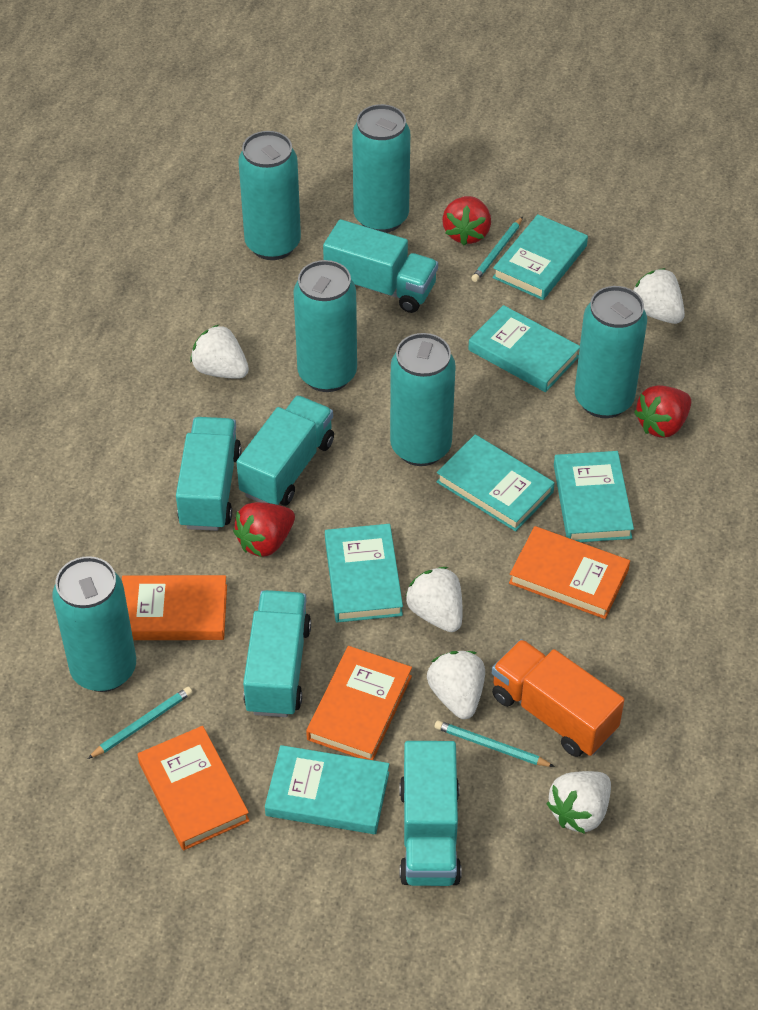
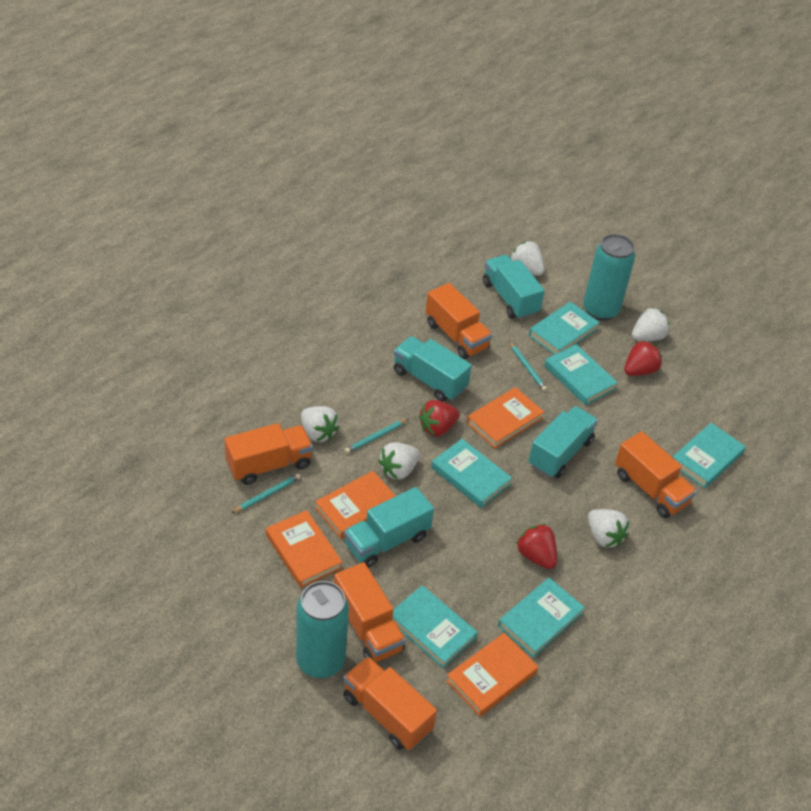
orange truck: [492,639,625,757] = 1 -> [225,423,313,485] [334,562,406,662] [343,656,437,750] [426,283,493,359] [615,431,697,518] = 5
turquoise can: [52,556,136,692] [238,131,301,260] [293,260,357,392] [352,104,410,233] [390,333,456,466] [575,286,647,418] = 6 -> [296,581,349,678] [583,234,635,321] = 2
turquoise truck: [176,417,241,531] [237,395,334,506] [243,590,311,717] [323,219,438,313] [399,741,462,886] = 5 -> [344,487,434,568] [394,336,472,402] [483,255,545,320] [529,406,598,478] = 4

